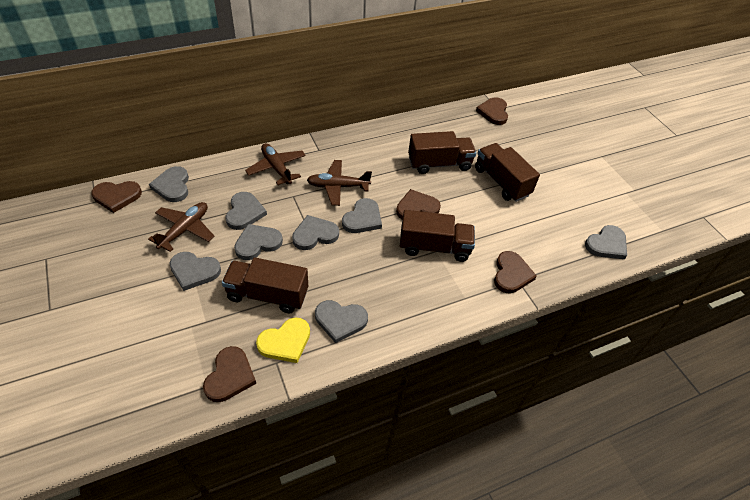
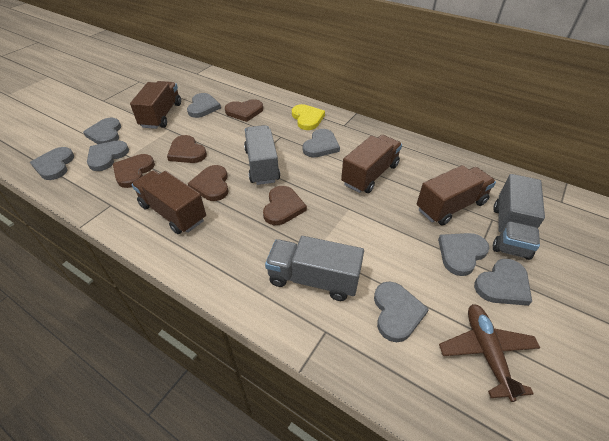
brown plane: [148,202,215,252] [245,143,306,185] [307,160,372,206] = 3 -> [439,304,540,402] = 1
grey truck: none = 0 -> [244,125,280,185] [265,236,364,301] [493,174,545,260] = 3

